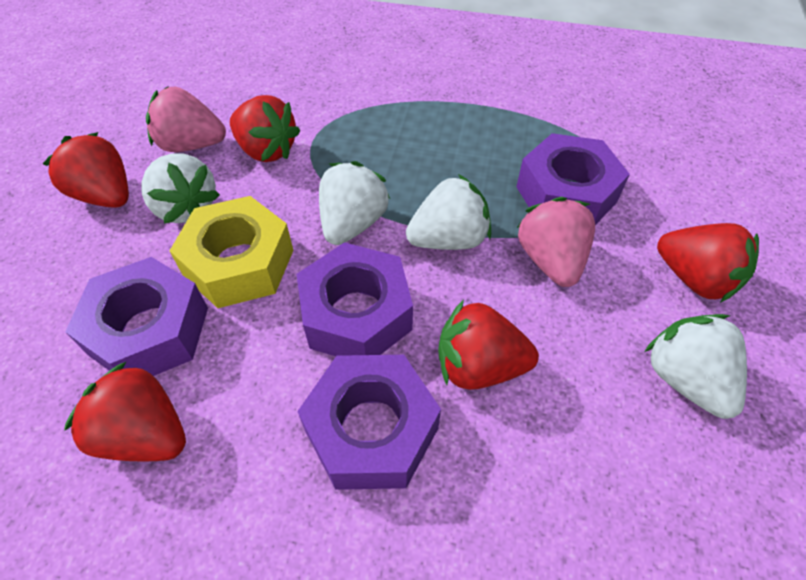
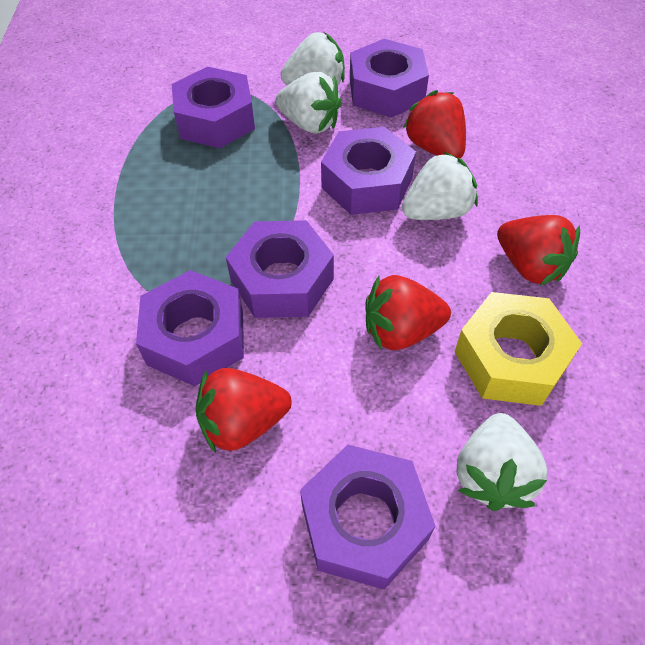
pink strawberry: [146,86,226,152] [517,197,595,287] = 2 -> none = 0
purple nut: [65,257,208,376] [297,242,413,356] [297,355,441,490] [516,133,630,225] = 4 -> [136,270,244,386] [172,67,255,148] [226,220,334,318] [300,445,435,589] [321,127,416,215] [350,39,429,118] = 6
red strawberry: [43,132,129,208] [64,361,186,461] [230,95,300,162] [438,300,539,390] [657,223,759,303] = 5 -> [196,368,292,453] [365,275,451,351] [403,90,466,158] [497,215,580,286] = 4

